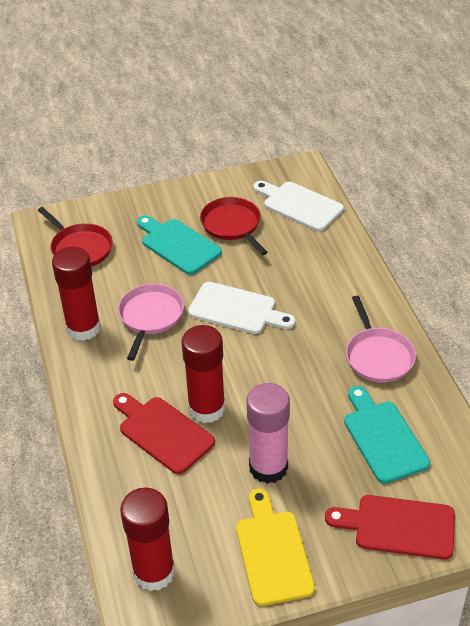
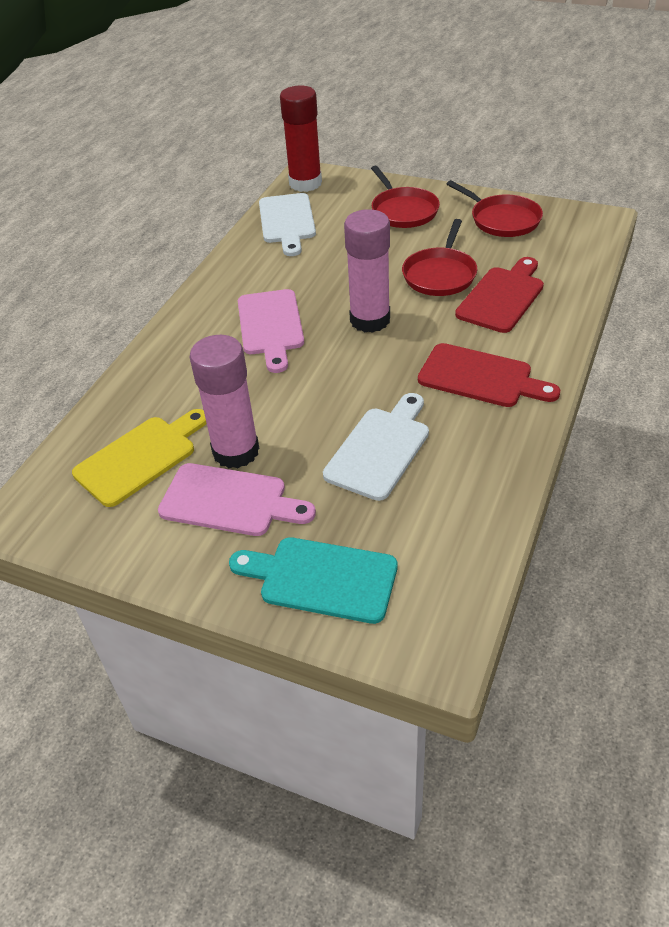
pink cutting board: none = 0 -> [158,463,316,536] [238,289,304,373] = 2
pink glue stick: [247,383,290,484] = 1 -> [190,335,259,468] [344,209,390,333] = 2
pink pan: [118,284,184,361] [346,296,416,383] = 2 -> none = 0
red glue stick: [52,247,101,341] [120,488,175,591] [181,325,225,423] = 3 -> [280,86,322,192] = 1
red pan: [38,207,113,267] [200,197,268,255] = 2 -> [371,166,440,228] [402,219,477,296] [447,180,543,237] = 3
turquoise cutting board: [137,215,222,275] [344,386,430,483] = 2 -> [229,537,398,624] = 1

